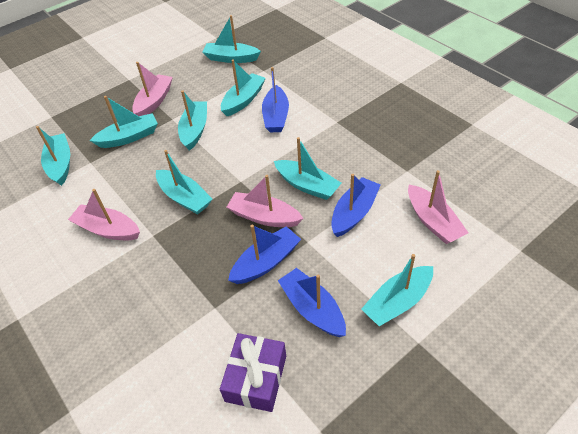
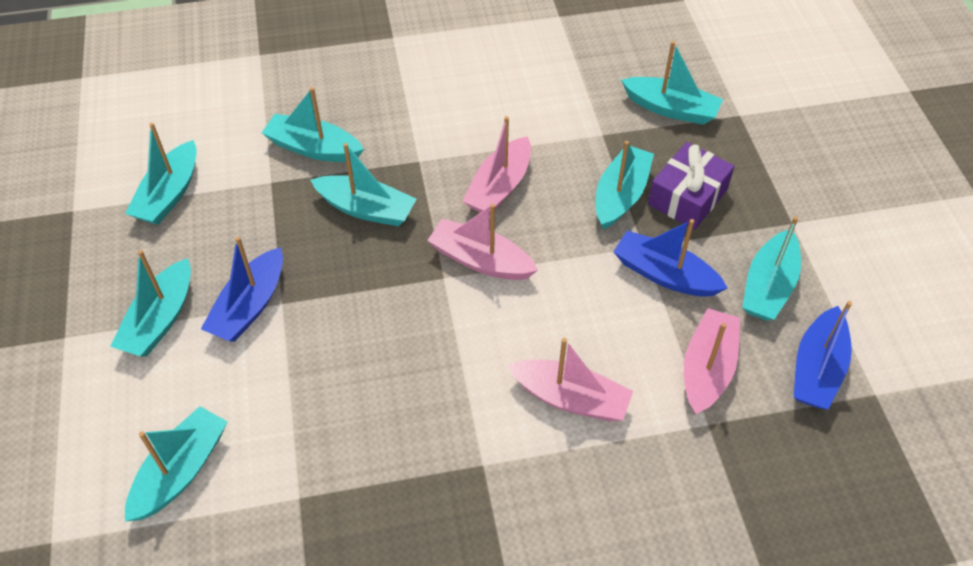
blue boat: [228,225,301,284] [262,67,289,132] [278,268,346,337] [331,174,381,237] = 4 -> [201,237,283,342] [613,219,727,297] [793,301,852,409] = 3

